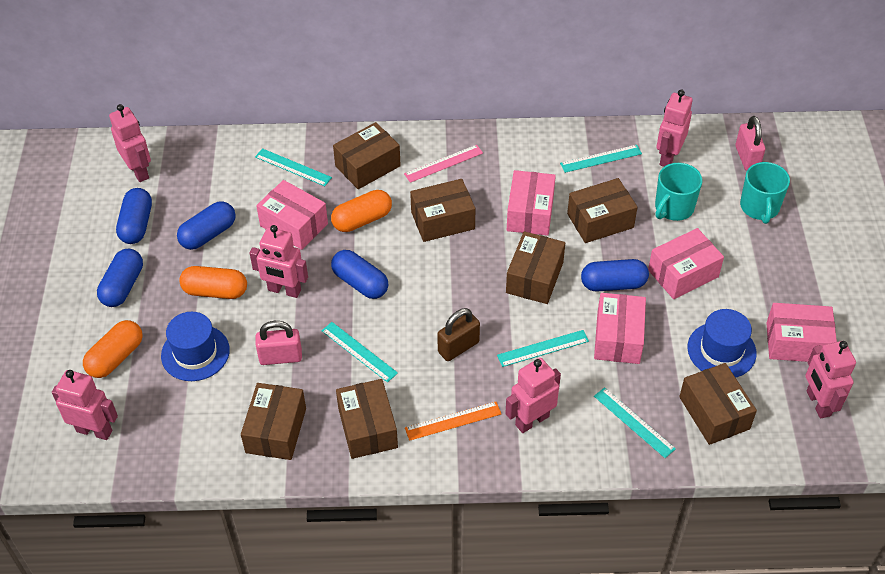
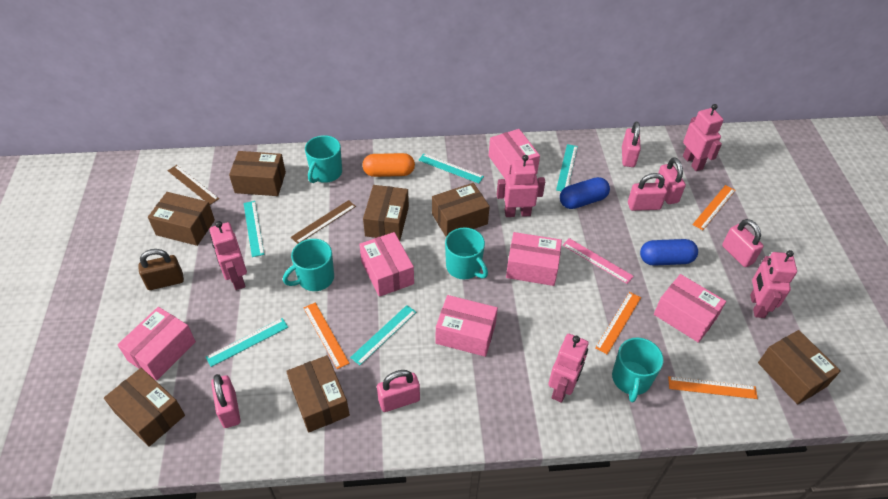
blue capsule: [97,249,143,307] [116,188,152,244] [177,201,236,250] [331,250,388,299] [581,259,649,292] = 5 -> [560,177,610,209] [640,239,698,266] = 2
blue hat: [161,312,230,381] [687,309,757,378] = 2 -> none = 0
brown ruler: none = 0 -> [167,165,219,205] [291,200,356,244] = 2
orange capsule: [83,320,143,378] [179,266,247,299] [331,190,392,232] = 3 -> [363,153,415,177] = 1
orange ruler: [405,402,501,441] = 1 -> [304,303,349,369] [595,292,641,355] [668,376,758,399] [692,185,736,230] = 4
pink box: [256,180,328,250] [507,170,556,236] [594,293,646,364] [648,228,724,299] [766,303,837,362] = 5 -> [117,307,196,380] [359,232,414,297] [436,295,498,357] [489,129,540,178] [506,232,562,286] [654,274,726,343] = 6
pink padlock: [255,321,302,365] [736,116,765,171] = 2 -> [211,374,240,428] [377,370,420,412] [622,122,641,167] [628,173,667,211] [655,157,686,204] [722,219,764,267] = 6
pink robot: [52,370,118,440] [109,104,151,182] [249,225,308,298] [505,358,561,433] [656,90,693,167] [805,341,856,418] = 6 -> [210,221,247,290] [497,155,545,217] [548,334,589,403] [683,104,724,171] [750,250,797,318] = 5
turquoise mug: [655,163,702,221] [740,162,790,224] = 2 -> [283,239,334,291] [305,135,342,183] [445,228,488,279] [612,338,664,402] = 4

